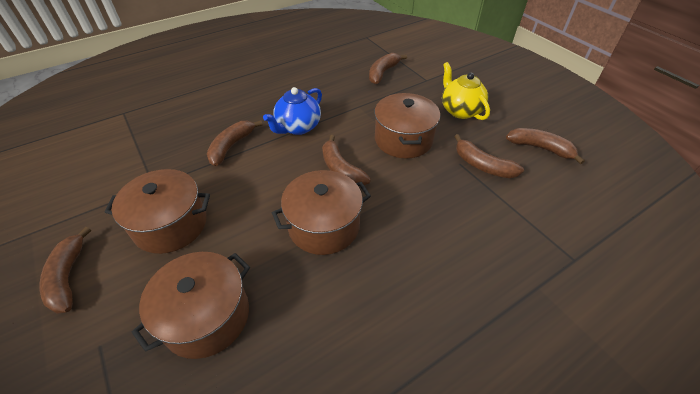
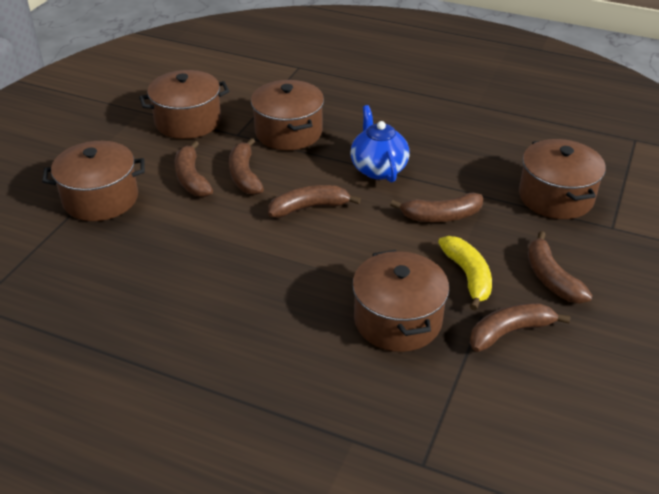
brown pot: [104,169,210,254] [131,252,250,359] [272,170,371,255] [374,93,440,158] = 4 -> [42,141,145,221] [139,70,229,139] [251,80,324,150] [352,250,449,352] [519,139,606,219] = 5
yellow banana: none = 0 -> [438,236,492,310] = 1
yellow teapot: [442,62,490,120] = 1 -> none = 0

